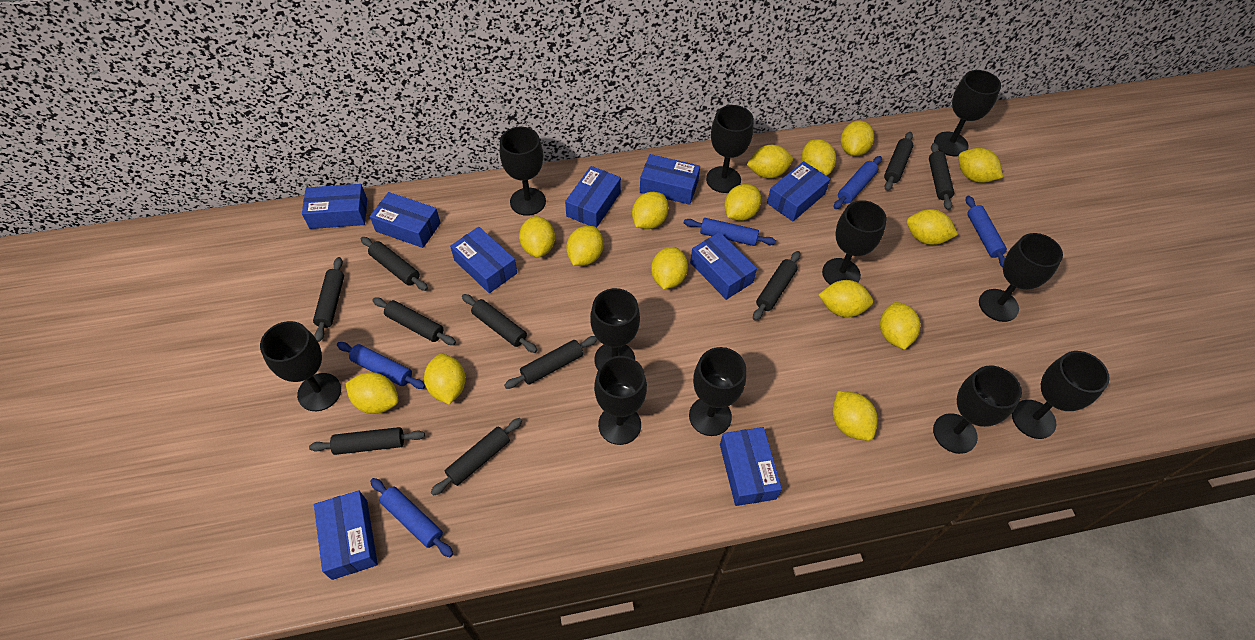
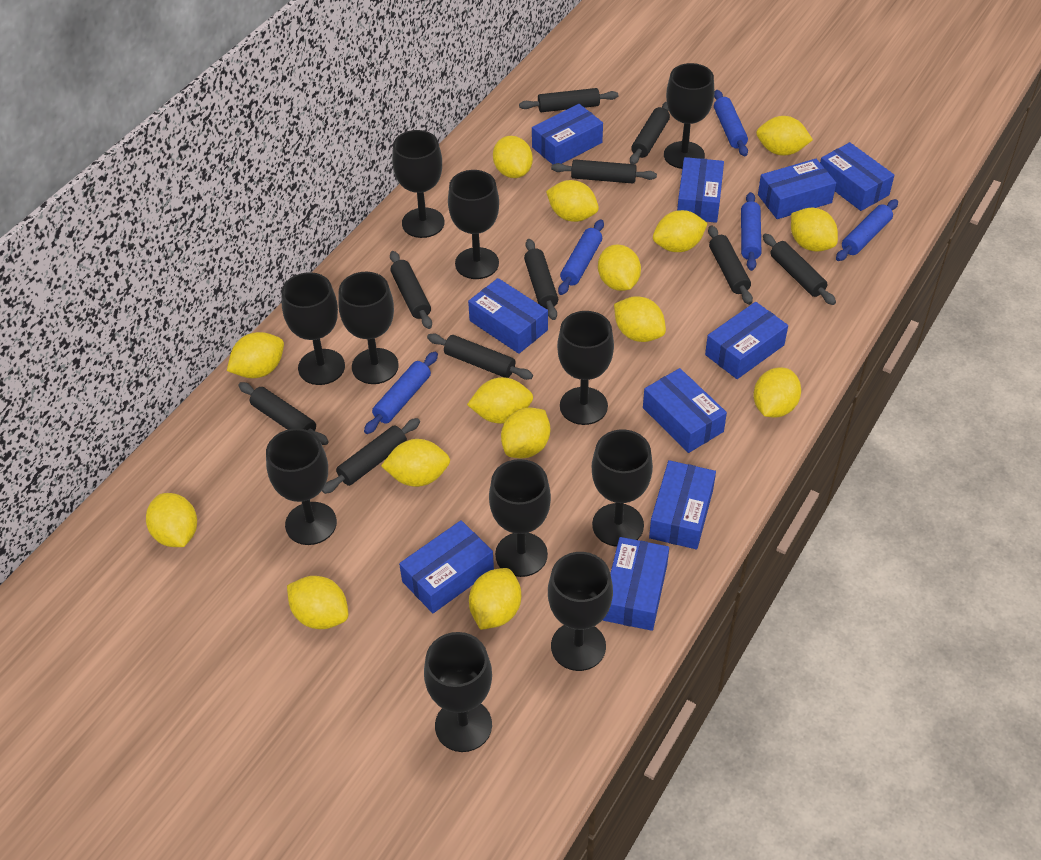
blue box: [302,184,367,229] [314,490,378,580] [370,192,441,248] [450,227,517,293] [565,166,621,227] [640,154,700,205] [690,232,757,300] [720,427,782,506] [767,161,830,222] = 9 -> [399,520,494,613] [468,278,548,354] [532,104,603,165] [603,537,669,631] [643,368,727,453] [649,460,716,549] [677,157,724,223] [705,302,788,379] [758,159,836,219] [820,142,894,211] = 10

